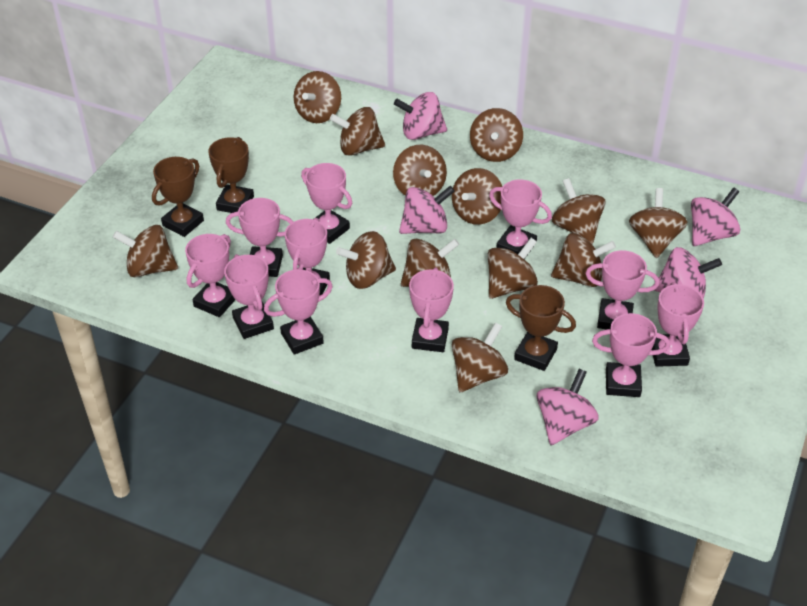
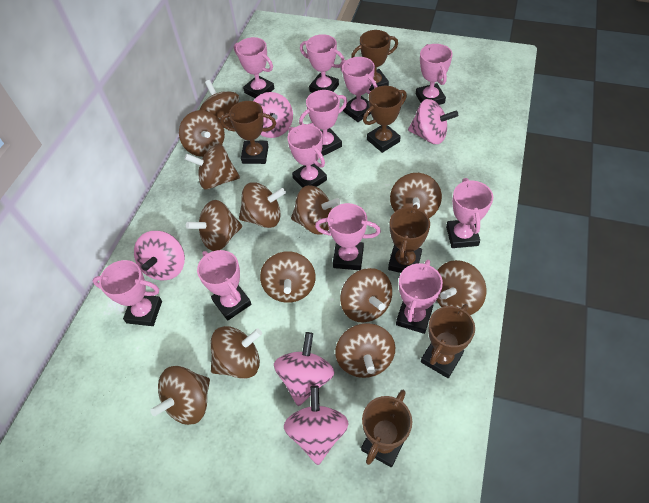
brown trophy: [152,157,204,237] [208,137,254,213] [506,285,576,371] = 3 -> [220,101,276,164] [351,30,398,91] [361,390,412,467] [363,86,407,153] [388,204,430,273] [421,304,475,378] = 6

